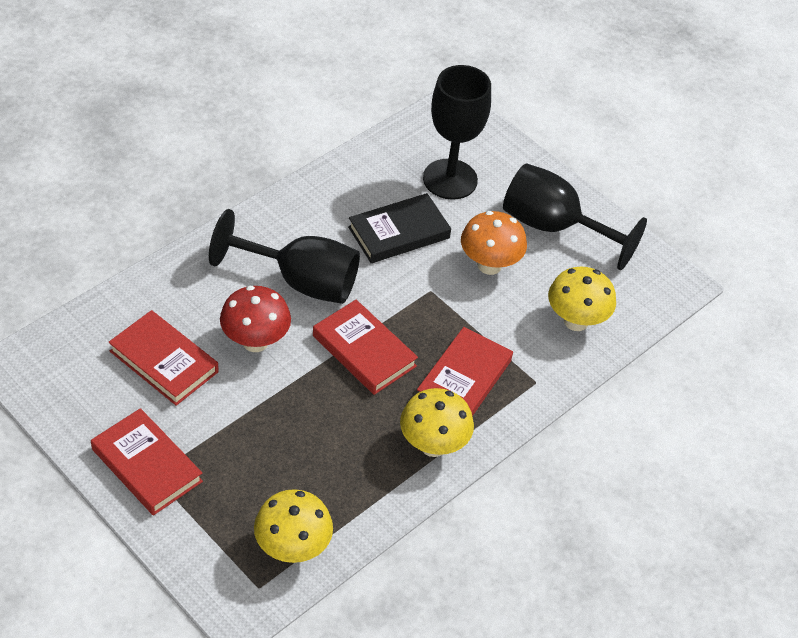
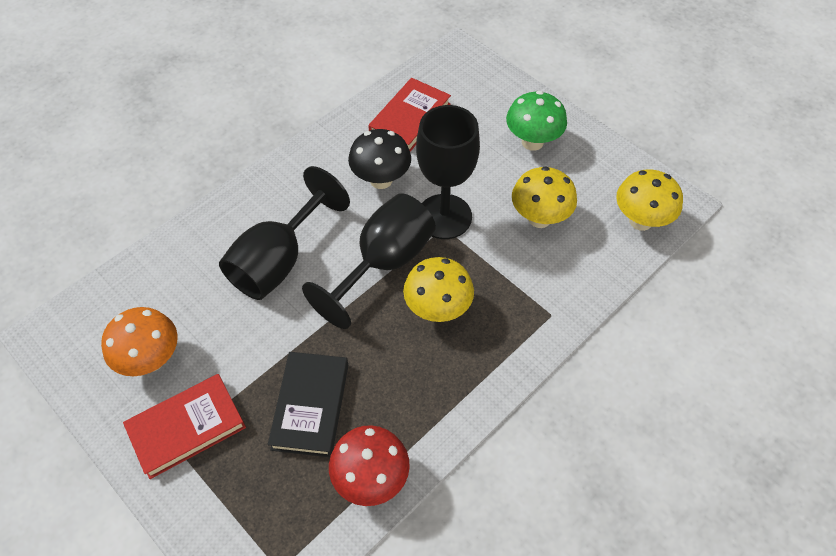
black mushroom: none = 0 -> [348,129,411,189] = 1
green mushroom: none = 0 -> [506,91,567,151] = 1
red book: [91,408,203,515] [108,310,219,406] [313,300,418,395] [417,327,513,416] = 4 -> [123,374,246,479] [368,78,451,152] = 2

